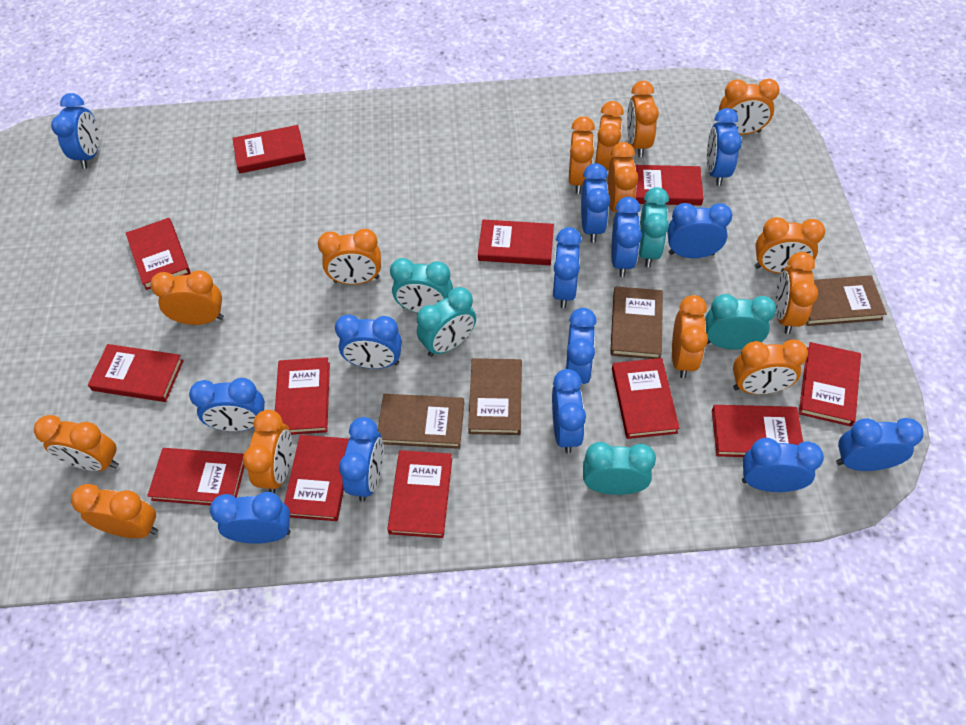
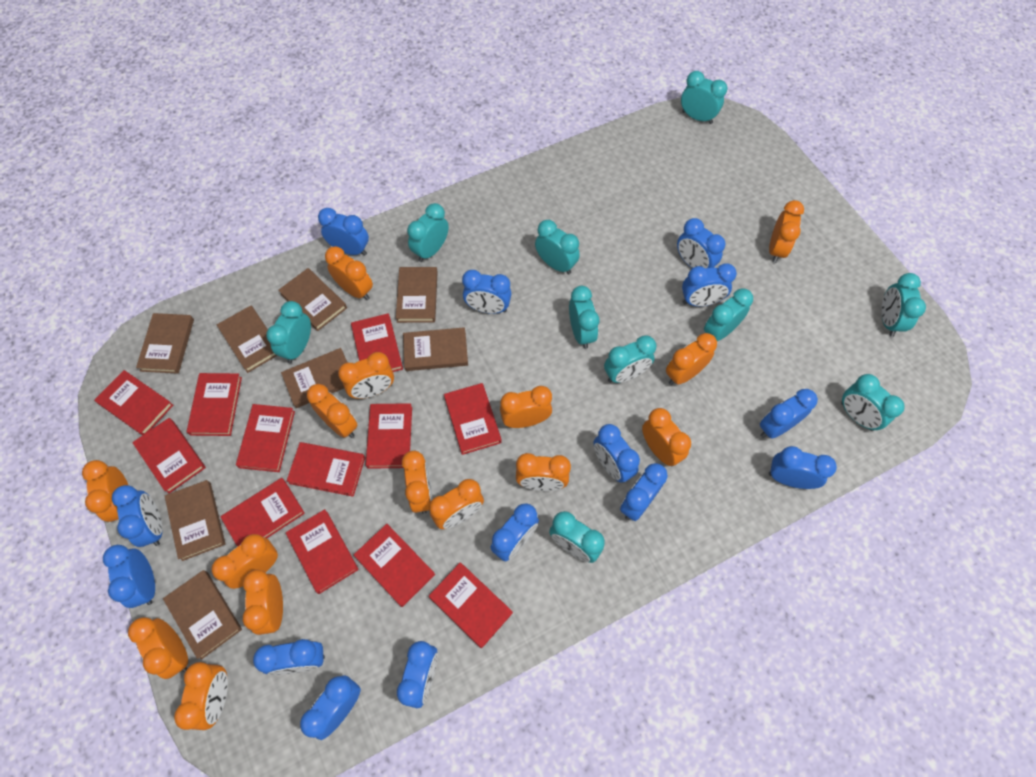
brown book: [378,394,464,449] [468,358,522,435] [610,286,663,359] [806,275,887,326] = 4 -> [136,313,194,374] [163,570,242,660] [165,480,225,561] [217,306,277,373] [278,268,347,331] [281,348,348,408] [396,267,438,323] [403,327,468,371] = 8
orange clock: [34,415,119,471] [71,484,158,538] [151,270,224,325] [243,410,292,493] [318,229,381,285] [569,116,595,194] [595,101,624,171] [608,142,638,212] [627,81,659,157] [672,295,708,378] [719,79,779,135] [733,339,808,394] [755,217,825,273] [775,252,818,334] = 14 -> [82,460,128,522] [128,617,188,679] [174,662,228,730] [211,534,278,589] [243,570,283,635] [307,384,358,438] [325,246,373,300] [338,352,394,399] [402,451,433,514] [429,479,484,529] [500,386,552,428] [516,453,571,491] [642,408,691,466] [666,333,717,385] [769,200,804,263] = 15
turquoise clock: [390,258,453,313] [417,287,476,357] [583,442,656,495] [639,187,669,267] [705,294,776,349] = 5 -> [266,301,311,363] [407,203,449,262] [535,220,580,274] [549,511,605,563] [569,286,599,349] [604,335,656,383] [681,71,727,124] [704,288,753,341] [841,374,905,431] [881,273,926,337] = 10

